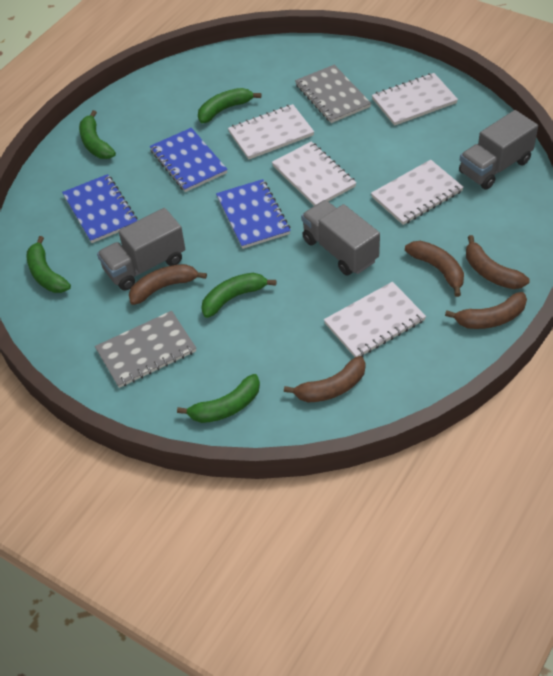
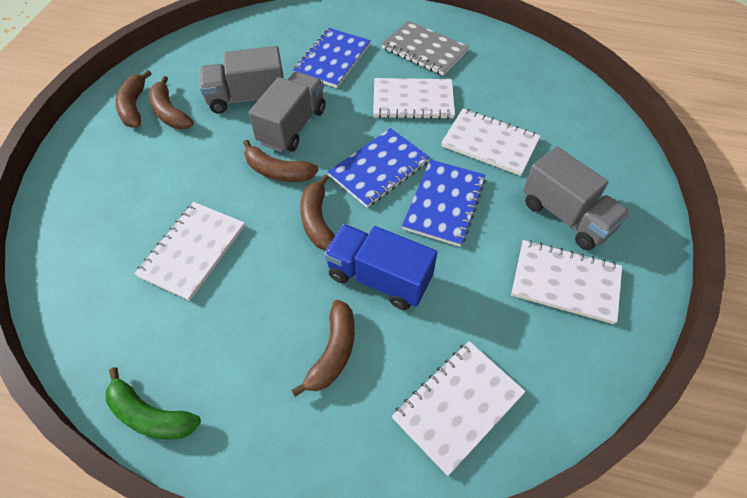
blue truck: none = 0 -> [324,224,437,310] = 1
green banana: [27,236,71,293] [79,110,116,159] [177,374,260,423] [198,88,261,123] [201,273,277,318] = 5 -> [106,367,201,440] = 1
grey notebook: [95,311,196,388] [295,65,371,123] = 2 -> [381,21,469,75] = 1

